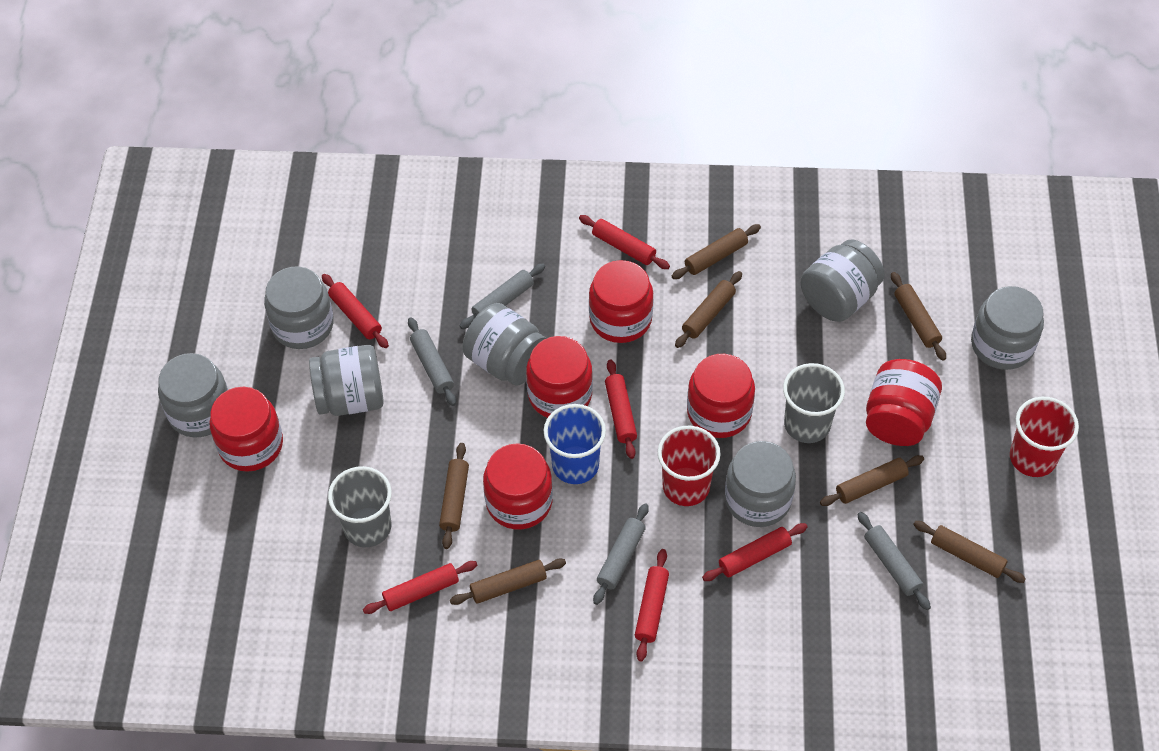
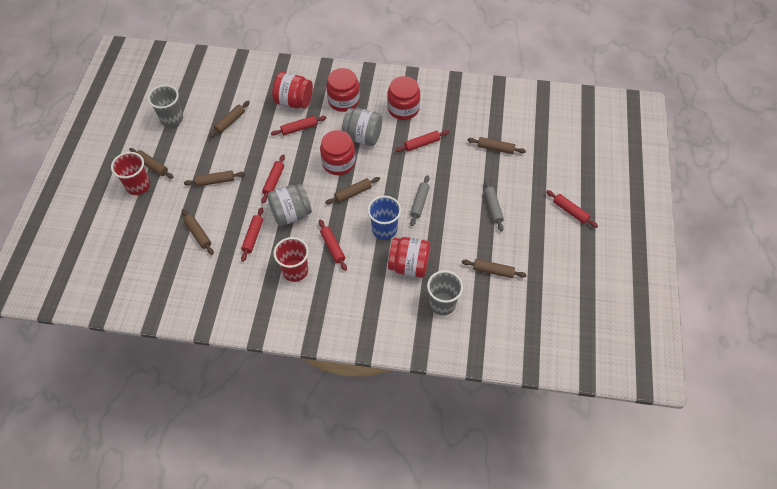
grey jar: [158,353,228,437] [264,266,334,349] [309,345,384,416] [463,303,547,386] [725,441,796,527] [800,239,885,322] [971,286,1044,370] = 7 -> [267,184,312,226] [342,108,382,146] = 2
grey rolling pin: [408,317,456,406] [460,263,545,329] [593,503,649,605] [857,512,931,610] = 4 -> [410,175,430,226] [484,179,504,232] = 2
red jar: [210,387,283,472] [483,443,553,529] [526,336,593,418] [589,260,654,343] [687,354,755,438] [866,359,942,446] = 6 -> [272,72,313,109] [320,130,355,175] [326,68,360,112] [387,76,420,120] [388,237,431,278] = 5

